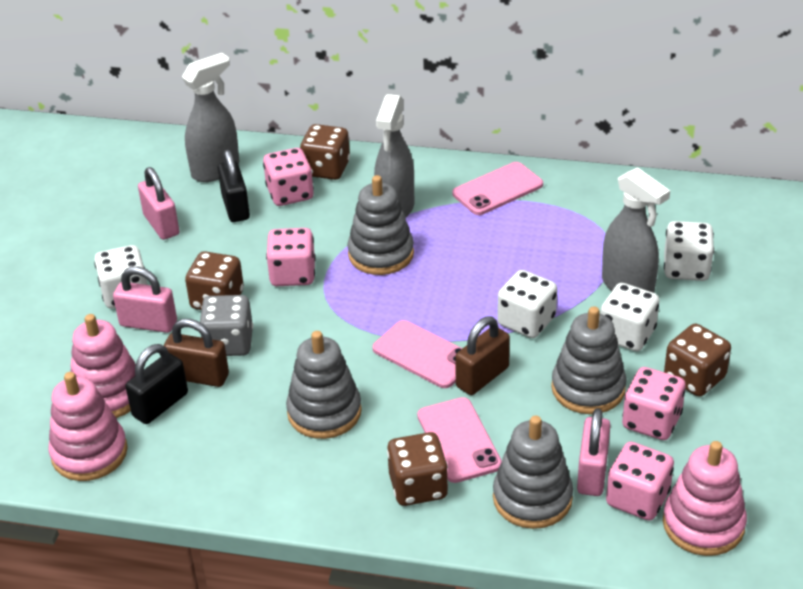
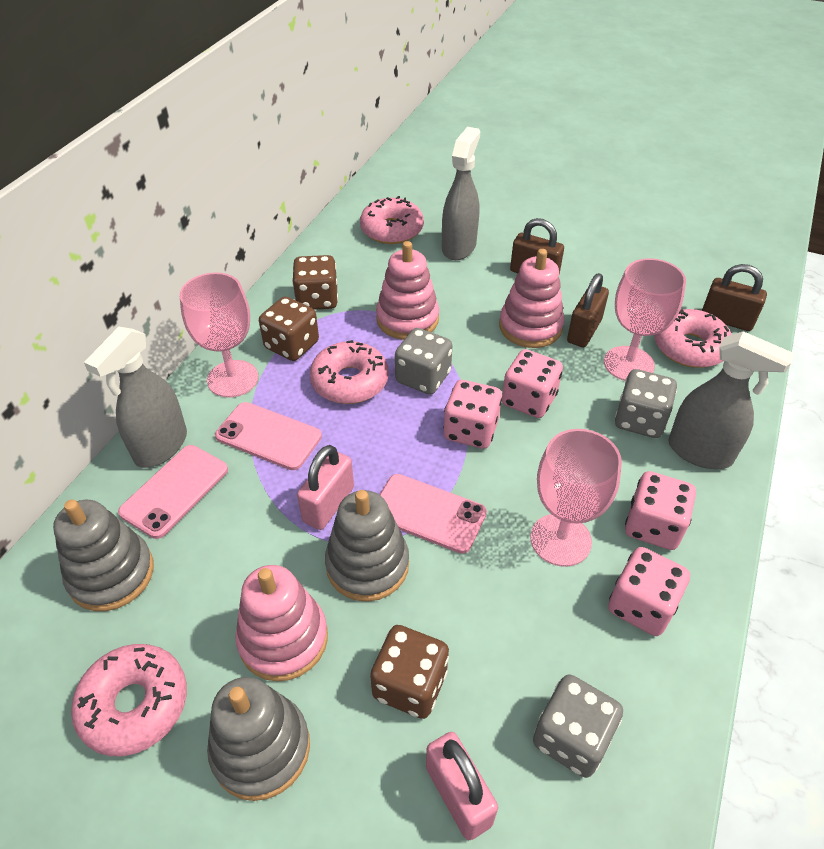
black padlock: [125,344,188,424] [218,150,250,222] = 2 -> none = 0
brown dice: [185,251,244,310] [300,124,350,180] [387,432,448,506] [664,324,731,397] = 4 -> [259,296,319,361] [292,255,338,310] [370,625,449,719] = 3
brown padlock: [164,319,229,387] [455,316,510,395] = 2 -> [510,218,564,274] [567,273,609,347] [702,264,767,331] = 3
grey dice: [200,295,253,356] = 1 -> [395,328,452,395] [533,674,623,778] [615,369,677,438] = 3
grey stacking toy: [286,331,362,439] [347,175,414,275] [493,416,573,529] [551,306,626,414] = 4 -> [53,500,154,611] [207,677,310,801] [325,490,409,602] = 3
pink donut: none = 0 -> [71,644,187,757] [310,340,389,404] [360,196,424,244] [654,309,732,368] = 4
pink goblet: none = 0 -> [180,272,258,398] [530,429,622,567] [604,258,686,381] = 3
pink padlock: [113,267,177,333] [138,167,179,240] [577,408,610,496] = 3 -> [297,445,354,530] [426,732,498,840] = 2
white dice: [94,245,148,308] [497,270,557,338] [600,283,660,351] [664,221,714,281] = 4 -> none = 0

